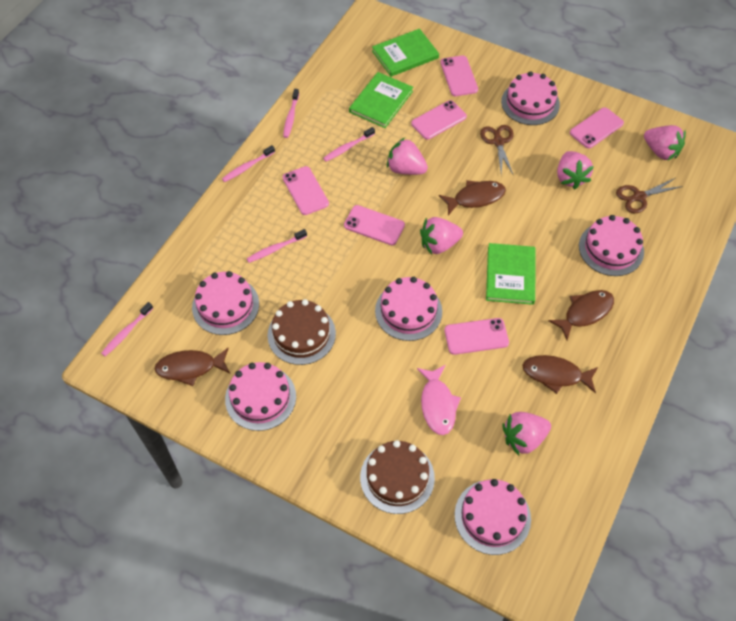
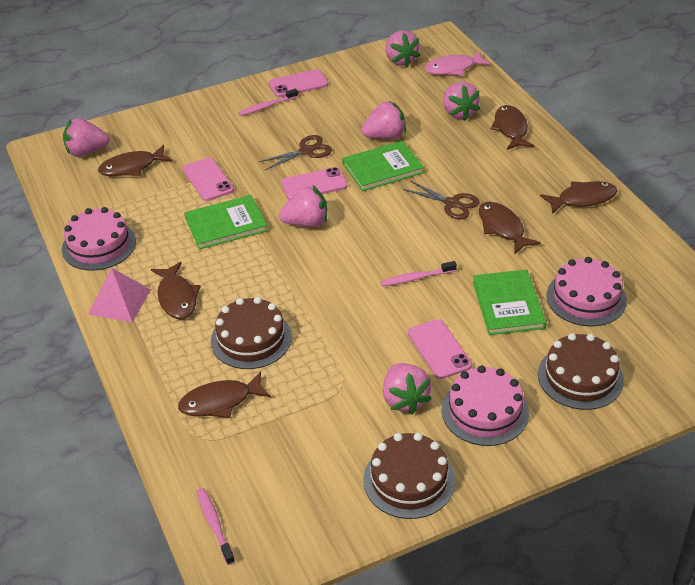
brown cake: [267,299,336,365] [360,440,435,514] = 2 -> [211,297,292,369] [363,433,455,519] [538,333,624,410] = 3
brown fish: [155,348,230,386] [439,180,506,215] [523,355,598,394] [548,290,614,340] = 4 -> [98,145,172,176] [151,262,201,319] [178,371,271,418] [479,202,541,254] [491,105,534,150] [540,181,617,214] = 6
pink cake: [192,271,259,335] [225,362,296,431] [375,277,442,341] [455,479,531,555] [501,71,560,125] [579,215,644,276] = 6 -> [62,207,136,271] [442,366,529,446] [546,257,627,327] = 3
pink phone: [283,166,329,215] [344,205,405,245] [411,100,467,140] [440,55,478,96] [444,318,509,355] [570,107,624,148] = 6 -> [183,158,234,201] [269,69,328,97] [281,167,347,199] [408,319,472,379] = 4
pink pyramid: none = 0 -> [88,268,151,322] = 1
pink strawberry: [387,138,428,175] [420,217,463,255] [502,412,551,455] [557,151,594,189] [644,125,686,161] = 5 -> [63,118,110,157] [279,185,327,227] [361,101,406,139] [383,363,432,414] [386,30,420,67] [443,82,480,121] = 6
pink toothbrush: [101,302,153,356] [222,145,275,182] [247,229,307,263] [283,89,299,138] [323,127,375,162] = 5 -> [196,488,235,565] [239,88,298,116] [381,261,457,286] = 3

